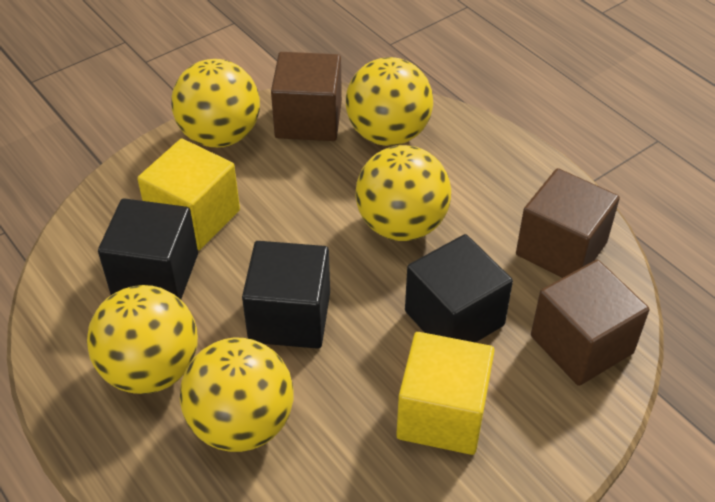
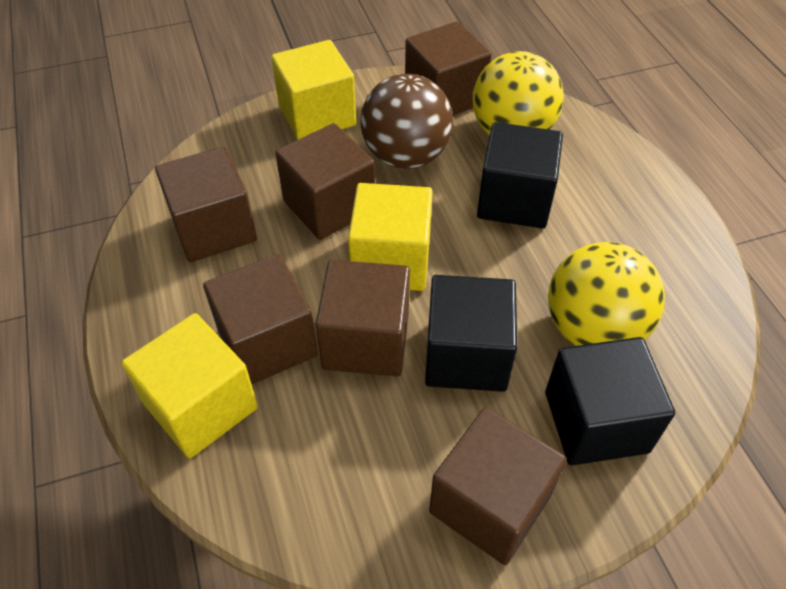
brown ball: none = 0 -> [361,74,453,169] = 1
brown cube: [271,52,342,141] [516,168,620,278] [531,260,649,386] = 3 -> [155,146,257,262] [203,254,318,384] [275,123,375,240] [316,260,410,376] [405,21,492,116] [429,407,567,565] = 6
yellow ball: [87,285,198,394] [171,59,260,148] [180,338,294,452] [346,57,433,146] [356,145,451,241] = 5 -> [473,51,564,136] [548,242,665,346] = 2
yellow cube: [137,139,240,250] [396,332,495,455] = 2 -> [122,313,258,458] [271,40,356,140] [348,183,433,291] = 3

